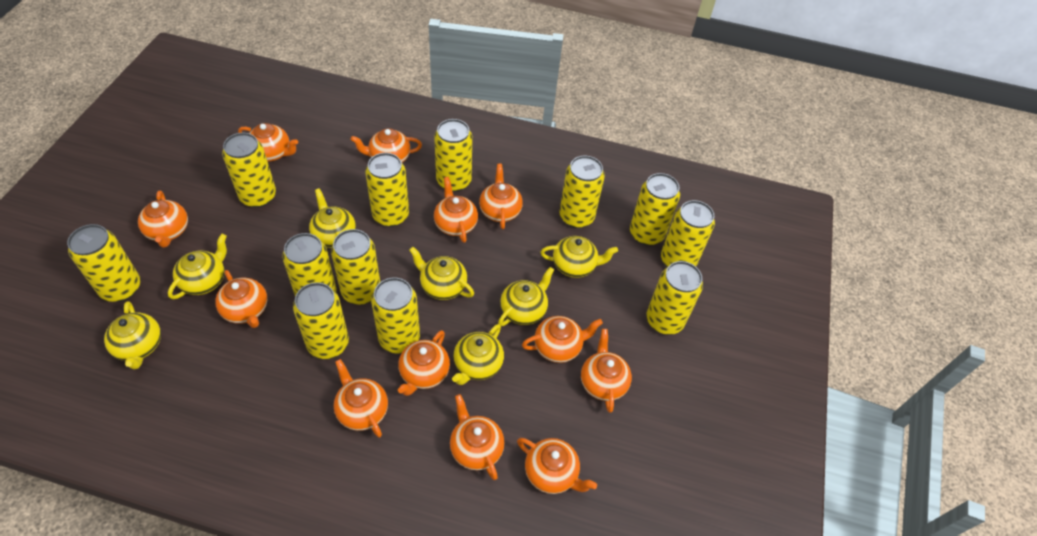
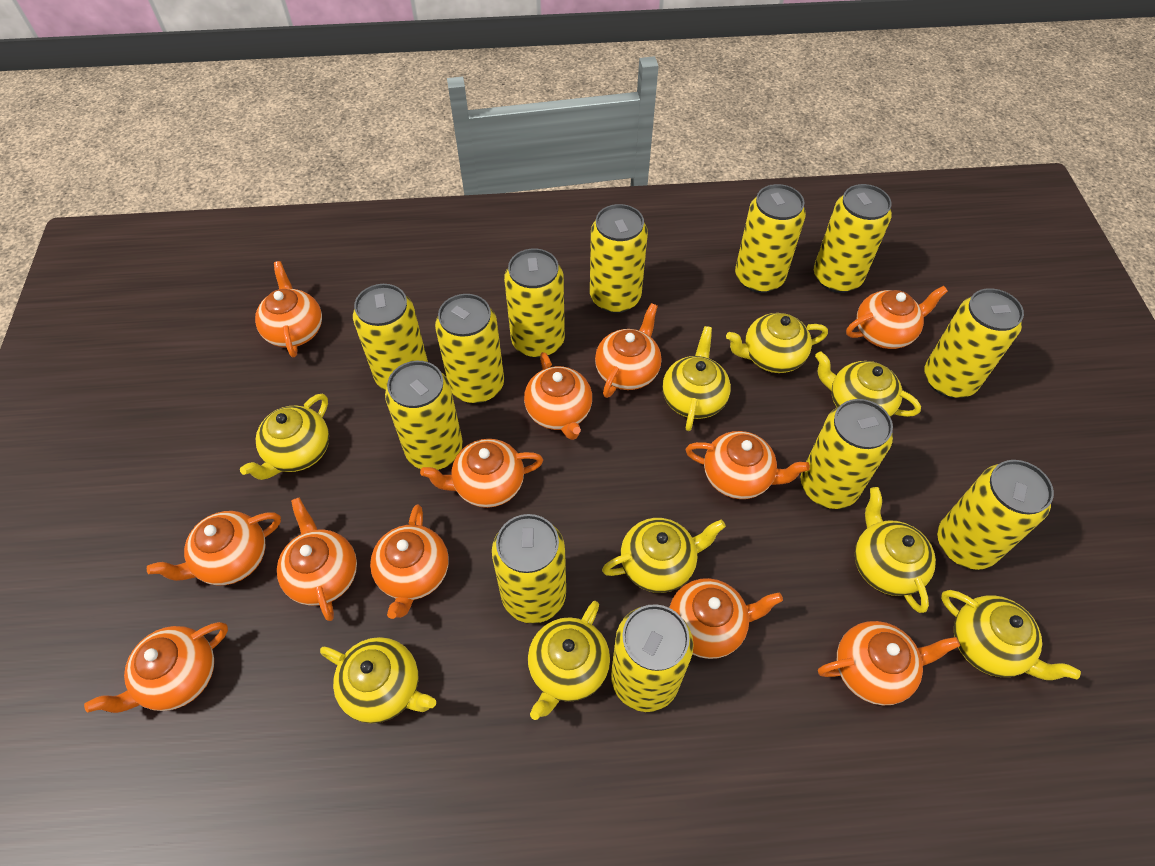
yellow teapot: [104,301,161,370] [168,234,227,299] [309,188,356,248] [409,247,474,300] [452,324,504,385] [498,267,554,326] [540,236,618,278] = 7 -> [240,394,329,480] [320,637,436,724] [528,601,610,720] [602,518,726,593] [662,326,731,431] [726,313,828,373] [815,351,921,418] [855,487,936,613] [941,590,1081,680] = 9

